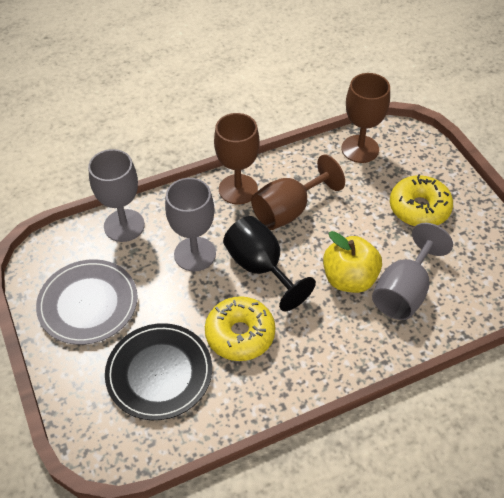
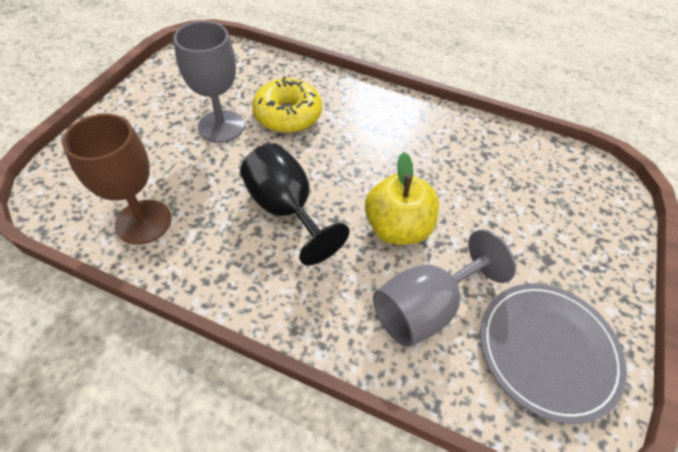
black plate: [105,323,212,420] = 1 -> none = 0
brown goblet: [214,113,259,204] [251,154,345,230] [342,73,390,163] = 3 -> [62,114,171,245] = 1
grey goblet: [88,149,145,242] [165,178,216,271] [372,223,453,320] = 3 -> [173,21,244,143] [373,230,516,347] = 2
yellow donut: [205,296,275,361] [390,174,453,226] = 2 -> [252,76,322,133] = 1

